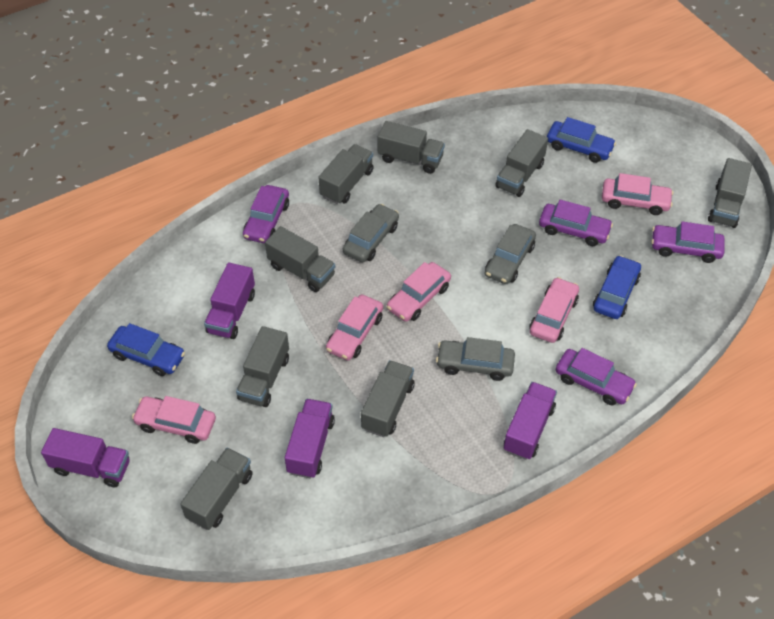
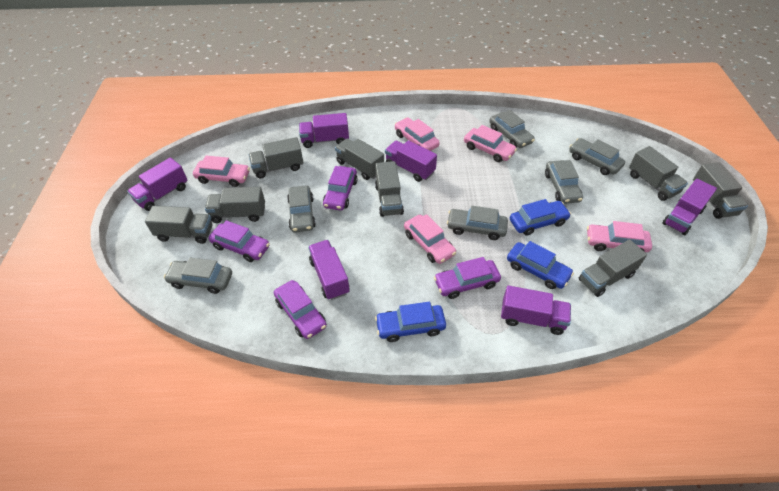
grey car: [343,204,399,262] [436,337,515,381] [485,224,536,284] = 3 -> [164,258,232,294] [287,186,316,232] [447,206,508,240] [489,110,535,148] [545,160,583,204] [569,138,625,175] = 6
purple truck: [41,428,130,487] [204,263,255,339] [285,399,335,478] [504,382,557,460] = 4 -> [127,157,188,211] [299,113,349,148] [308,240,350,300] [385,140,437,182] [501,285,571,335] [662,179,717,235] = 6

